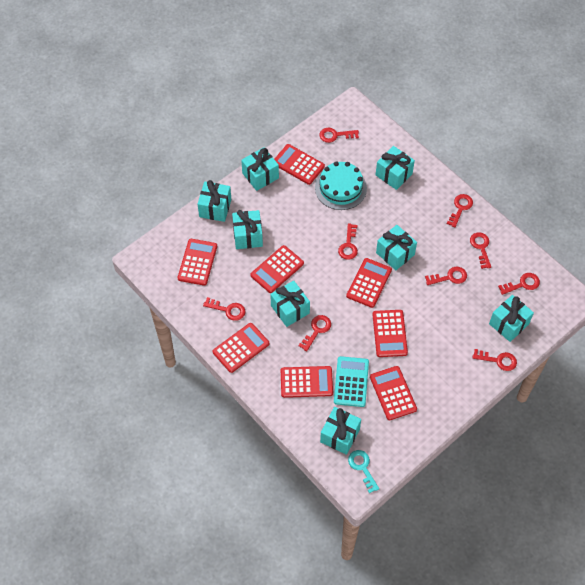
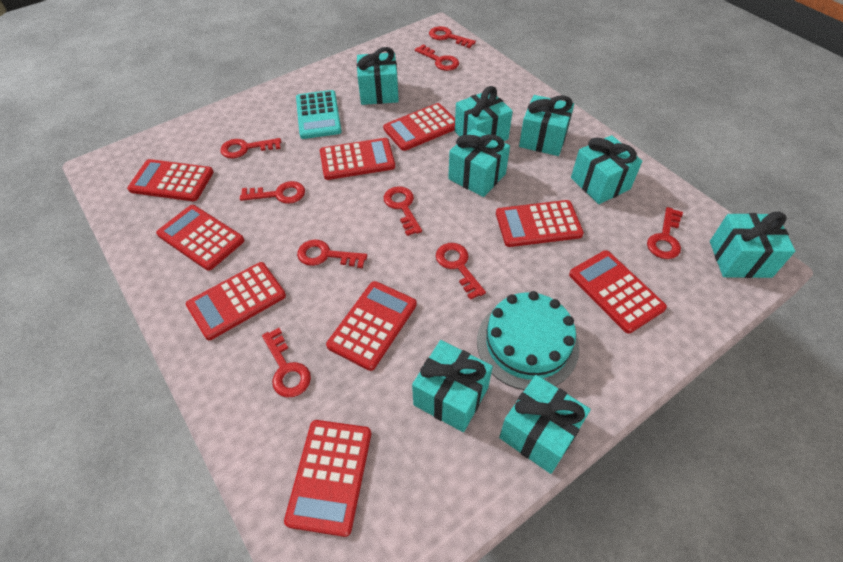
red calculator: [178,239,217,286] [213,323,269,373] [250,245,304,293] [274,144,325,185] [281,366,333,398] [346,258,392,308] [370,366,417,420] [373,310,408,357] = 8 -> [127,159,214,201] [156,205,245,271] [186,262,286,340] [284,420,371,537] [320,138,395,180] [326,281,417,371] [383,103,455,151] [496,200,584,247] [569,250,667,334] = 9
turquoise key: [348,450,379,493] = 1 -> none = 0

